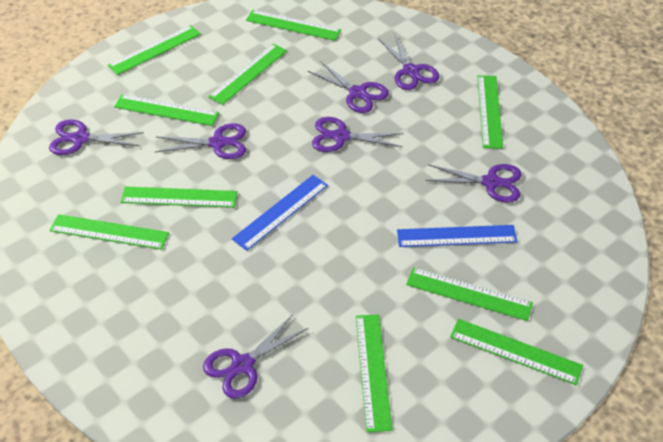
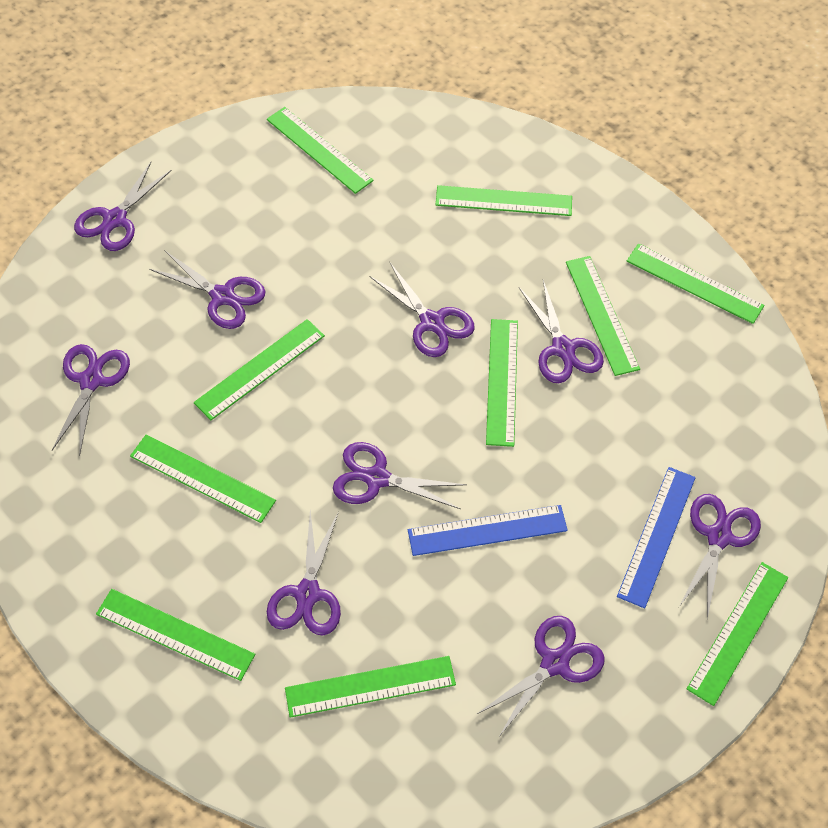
purple scissors: [49,120,144,155] [155,123,246,159] [203,314,308,399] [308,61,389,113] [312,117,404,152] [378,33,439,90] [426,164,522,203] = 7 -> [52,344,130,456] [74,162,172,251] [149,250,266,329] [267,510,341,635] [333,442,467,509] [369,263,475,357] [477,616,605,738] [519,280,604,383] [679,494,761,618] = 9

